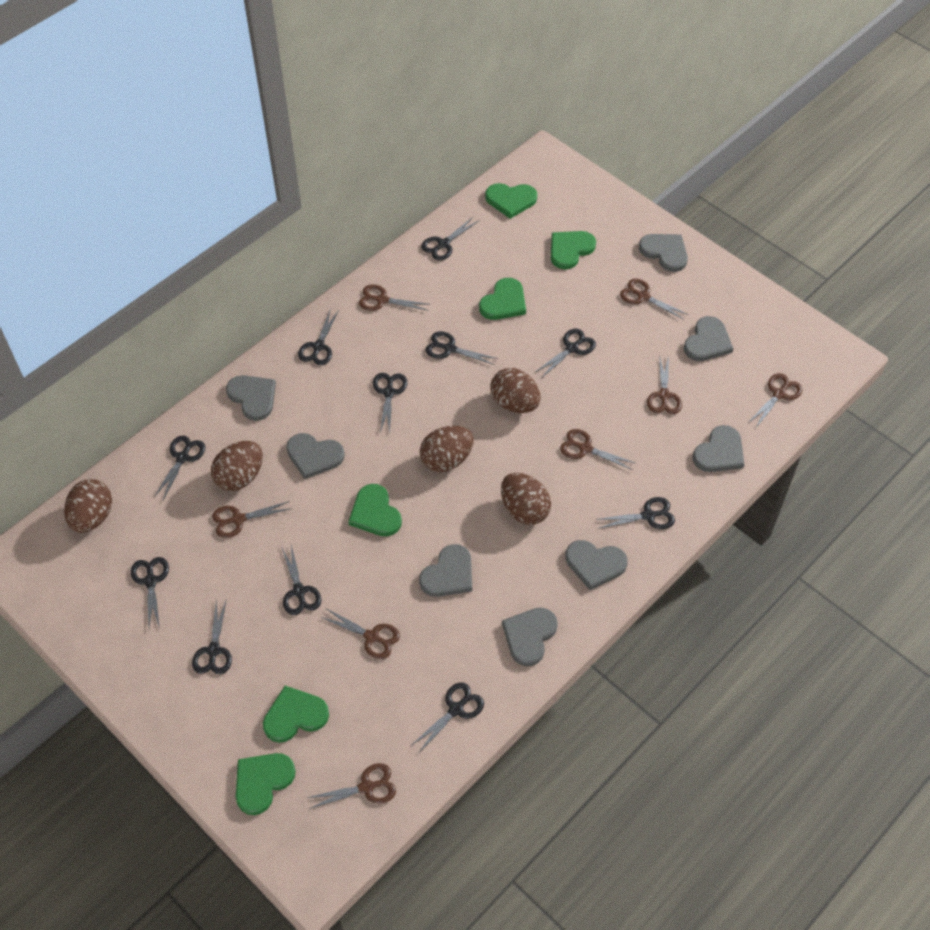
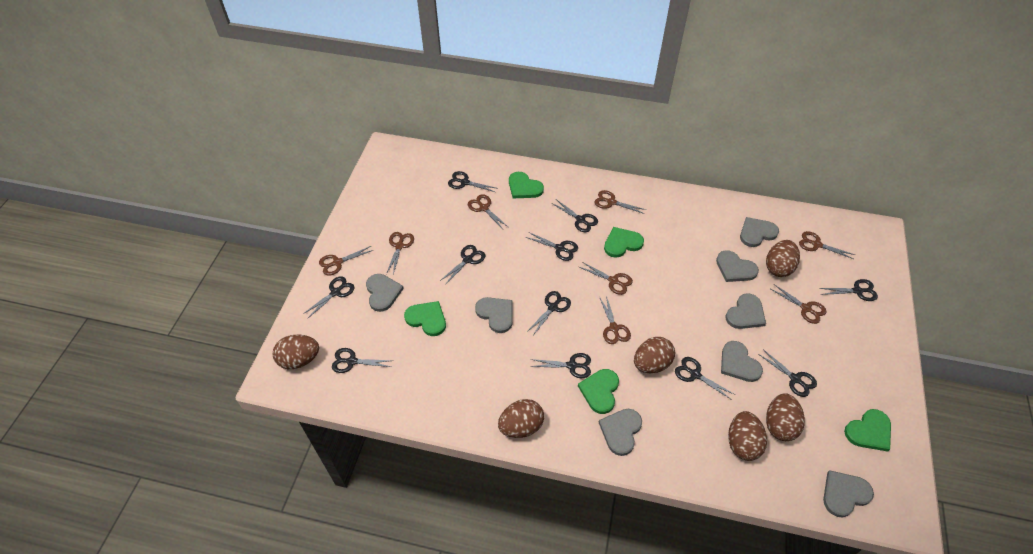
brown egg: [64,479,112,533] [211,441,263,491] [420,426,473,472] [490,368,541,413] [501,473,551,525] = 5 -> [273,335,319,369] [498,399,544,438] [634,337,675,373] [728,411,767,461] [766,240,800,277] [766,393,805,441] = 6
green heart: [236,753,296,815] [263,686,329,743] [348,484,402,537] [479,278,526,320] [485,183,537,219] [551,231,596,270] = 6 -> [404,301,446,336] [509,172,544,198] [578,369,619,414] [604,227,644,258] [844,409,891,452] = 5

